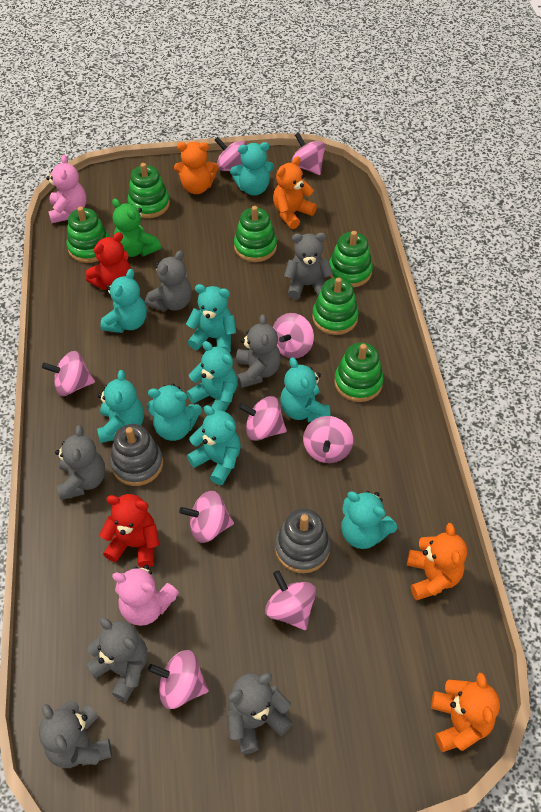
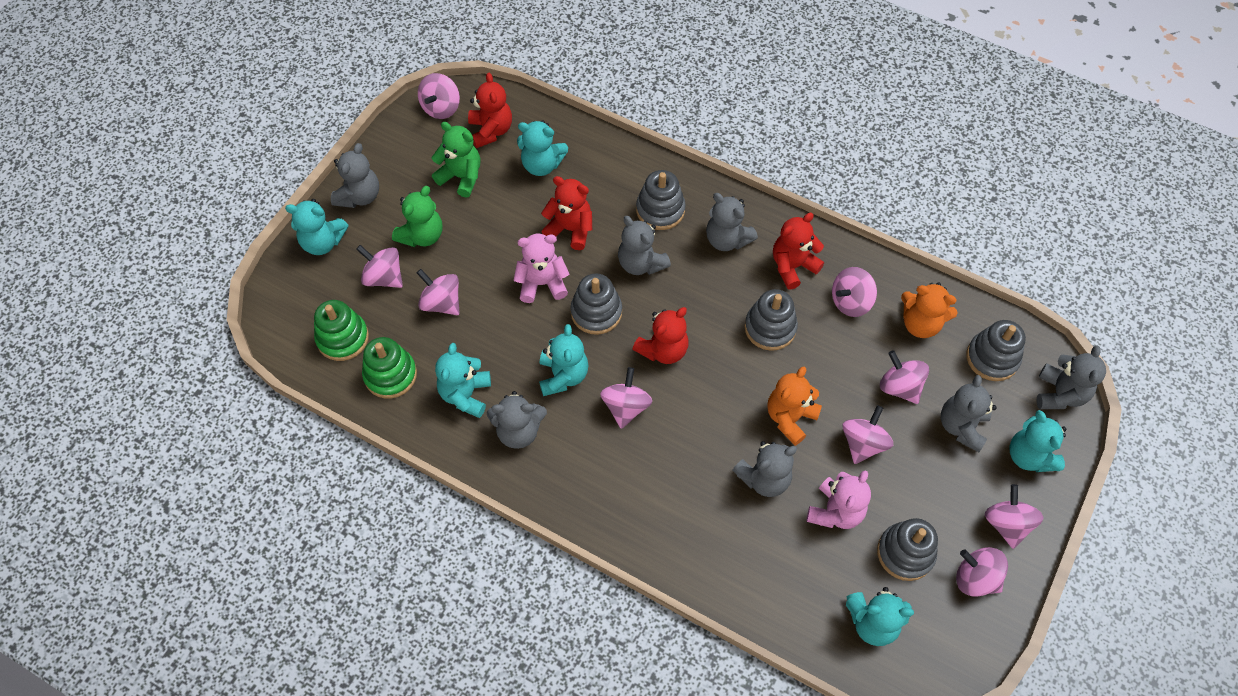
green stacking toy: [67,206,109,263] [128,163,170,218] [234,206,277,262] [312,277,359,335] [329,231,373,287] [334,342,384,402] = 6 -> [314,300,369,361] [362,337,417,399] = 2
green teddy bear: [112,199,161,257] = 1 -> [392,186,443,247] [432,122,481,198] = 2
grey stacking toy: [110,424,163,486] [275,509,331,573] = 2 -> [570,273,622,335] [636,170,686,230] [745,289,798,351] [877,518,938,581] [967,320,1026,381] = 5
orange teddy bear: [174,142,218,194] [273,156,317,229] [407,523,467,601] [431,673,500,752] = 4 -> [767,367,822,446] [901,283,958,338] = 2
red teddy bear: [86,232,131,290] [100,494,159,567] = 2 -> [468,73,512,148] [541,176,592,250] [633,307,689,364] [773,213,824,290] = 4
turquoise teddy bear: [97,370,144,443] [100,269,147,333] [147,384,202,441] [186,284,236,353] [187,341,238,411] [187,405,241,485] [230,142,274,196] [281,357,331,422] [341,491,397,549] = 9 -> [285,199,349,255] [435,343,491,418] [517,120,568,176] [539,324,588,396] [846,587,914,646] [1009,410,1066,472] = 6

